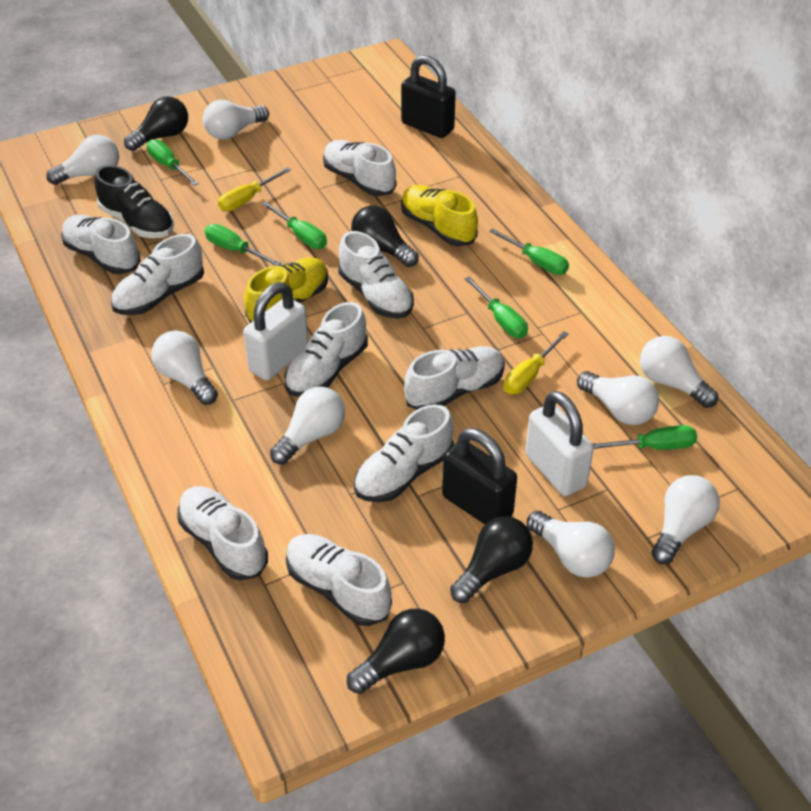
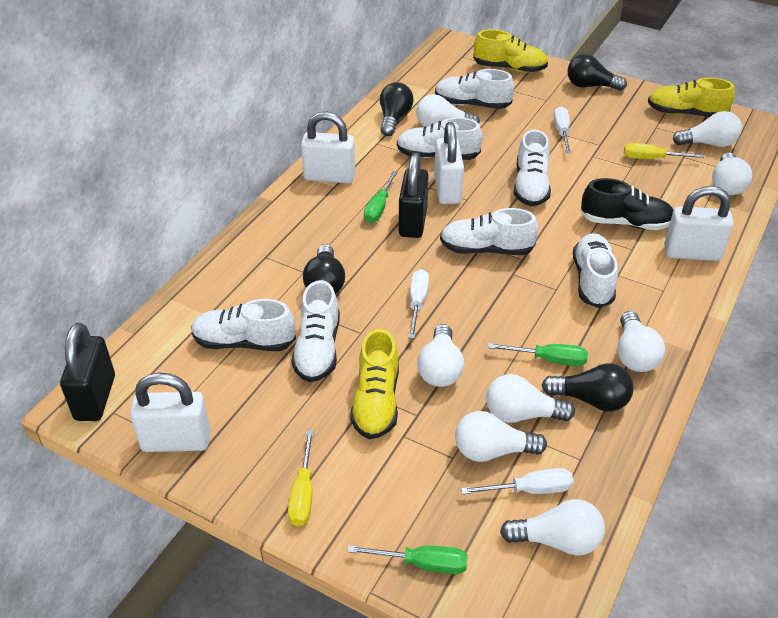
green screwdriver: [147,139,199,185] [205,224,281,266] [262,201,327,249] [465,276,528,338] [489,228,569,275] [592,425,697,450] = 6 -> [348,545,468,574] [364,171,397,223] [488,343,588,366] = 3
white padlock: [243,283,308,380] [525,391,594,496] = 2 -> [130,373,210,452] [301,111,355,184] [434,122,464,204] [664,186,734,261] = 4
white screwdriver: none = 0 -> [409,269,429,339] [461,468,573,494] [554,107,571,153] = 3
white shoe: [61,215,141,274] [111,234,204,315] [178,486,268,580] [284,302,368,397] [286,534,392,626] [323,140,396,196] [338,231,414,319] [354,404,454,502] [404,346,505,410] = 9 -> [191,299,296,351] [291,280,340,382] [397,118,483,160] [435,69,514,109] [440,208,538,255] [514,130,551,206] [573,233,618,308] = 7
yellow shoe: [244,257,328,323] [401,185,478,246] = 2 -> [350,329,399,439] [473,29,548,73] [648,77,735,117] = 3

